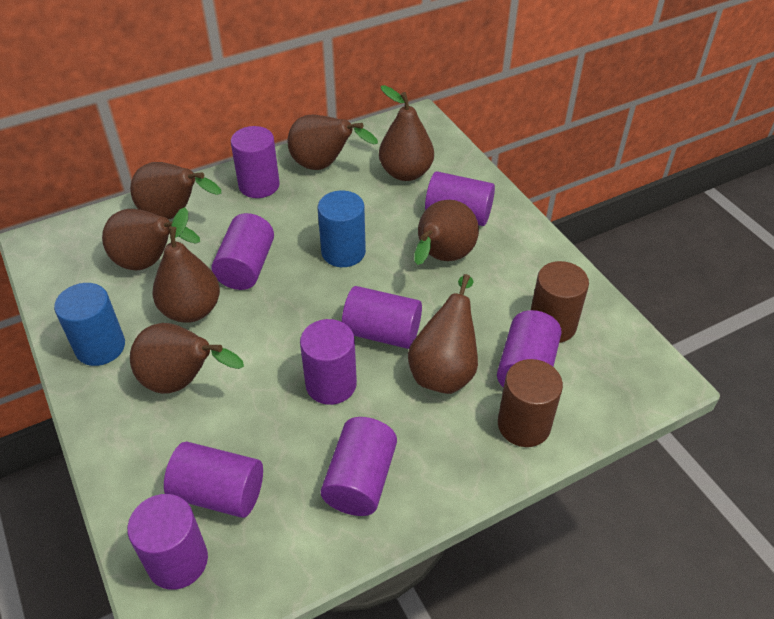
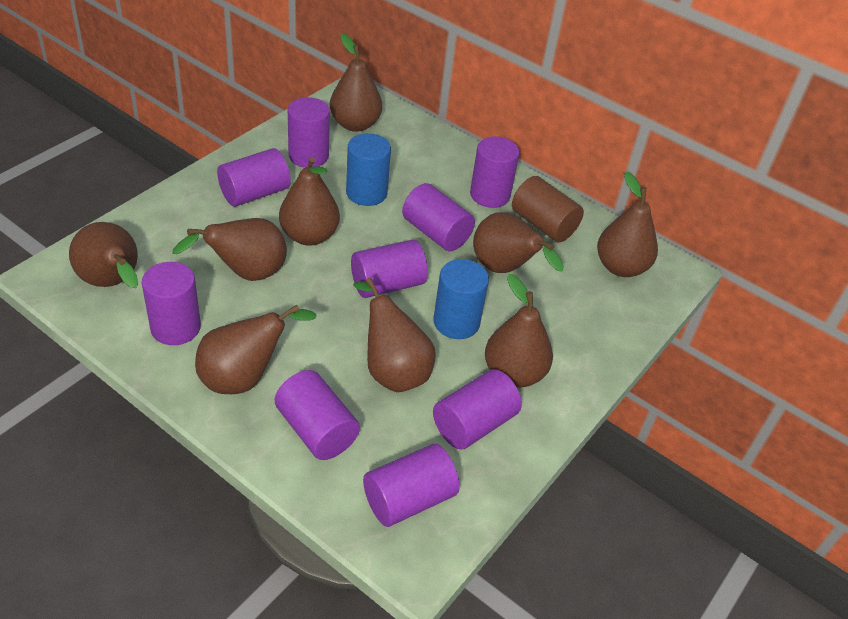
brown cylinder: [498,359,563,447] [531,261,589,343] = 2 -> [512,176,584,242] = 1
brown pear: [102,209,200,271] [130,162,221,220] [130,323,244,394] [152,207,220,323] [287,115,378,170] [379,85,434,181] [408,274,478,394] [415,200,479,265] = 8 -> [69,222,138,288] [172,218,287,281] [195,305,317,394] [279,157,340,246] [330,33,382,132] [353,277,436,392] [473,212,564,273] [485,274,553,387] [597,172,658,277] = 9

